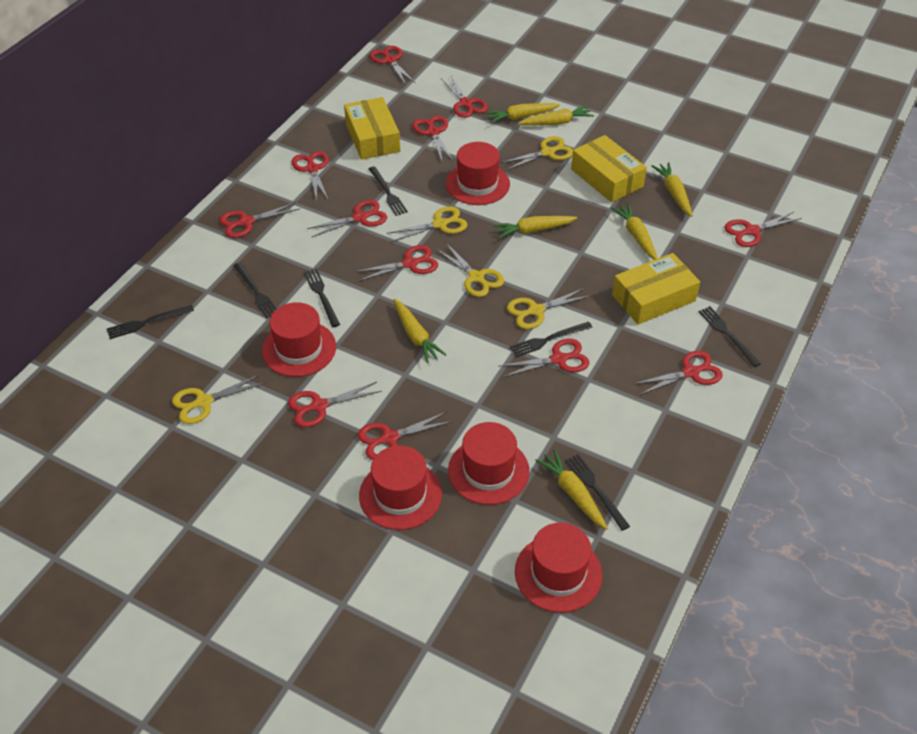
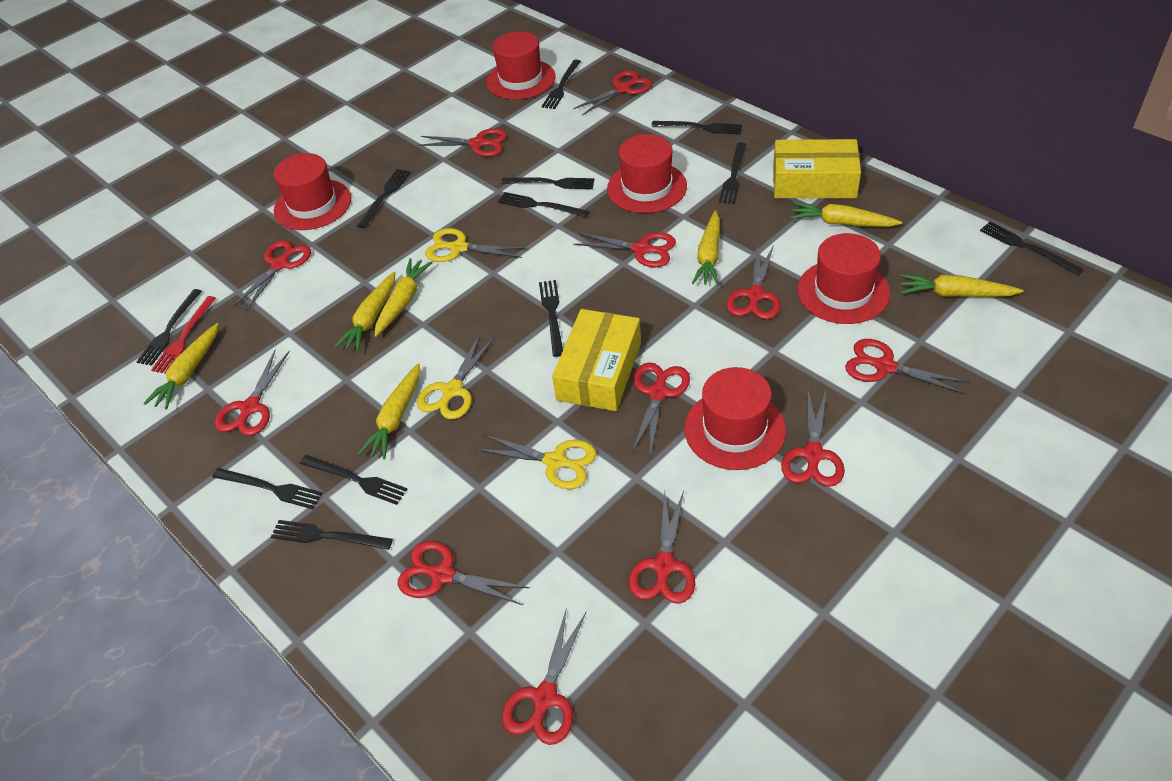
black fork: [107,305,194,339] [233,263,276,319] [304,268,340,327] [368,166,408,216] [510,322,593,357] [565,454,630,531] [698,306,761,367] = 7 -> [136,289,202,366] [212,468,323,509] [271,520,393,550] [300,455,407,505] [357,169,410,228] [498,192,589,217] [501,177,595,189] [539,280,563,357] [542,60,581,109] [652,121,742,135] [719,142,746,204] [980,222,1084,276] = 12
red fork: none = 0 -> [151,296,216,374] = 1
yellow box: [344,97,400,160] [571,135,647,202] [612,253,700,324] = 3 -> [552,309,641,411] [773,139,861,198] = 2
yellow scissors: [172,374,265,424] [387,207,467,242] [436,242,504,297] [500,136,573,170] [507,288,590,329] = 5 -> [417,334,495,419] [425,228,526,262] [476,434,596,489] = 3

